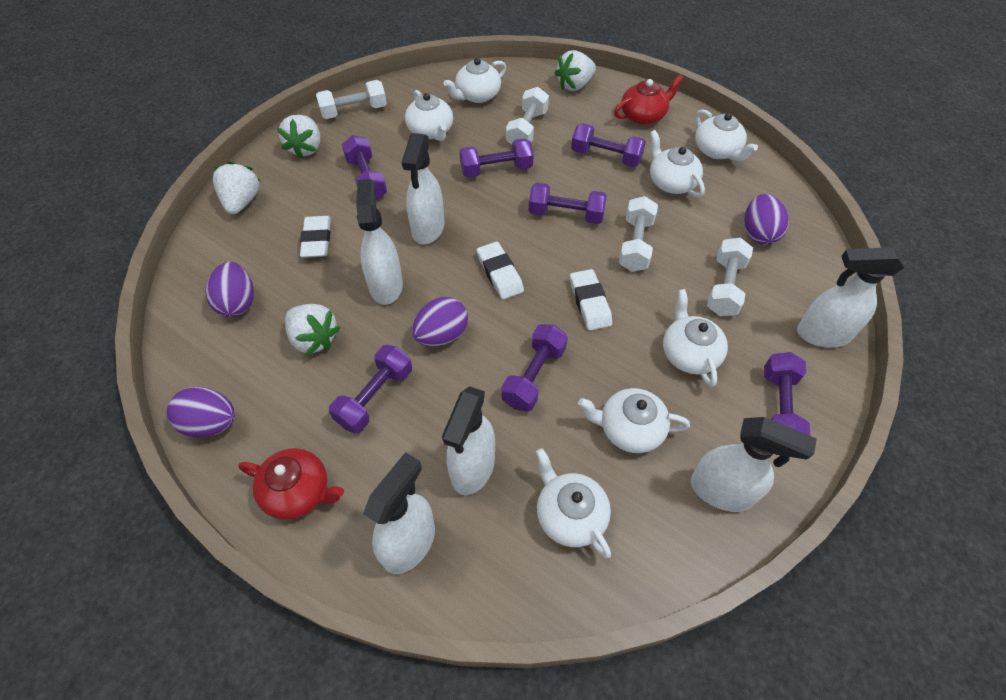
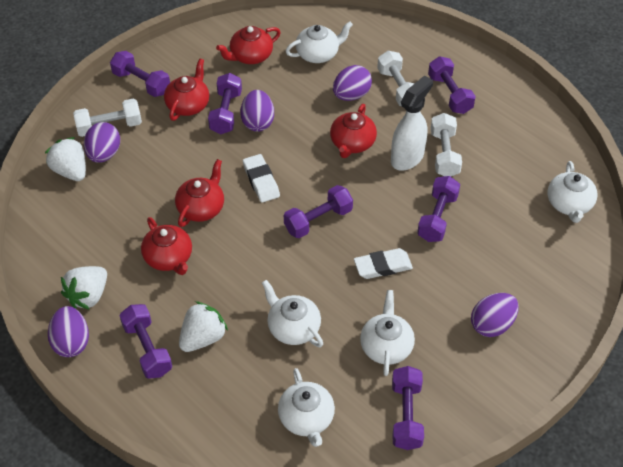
purple egg: [167,387,235,438] [206,262,254,317] [412,297,468,346] [744,194,789,245] = 4 -> [48,306,89,357] [84,122,120,163] [240,90,274,132] [333,65,372,101] [471,293,519,337] = 5
red teapot: [238,448,344,520] [614,75,683,125] = 2 -> [141,217,192,275] [164,59,209,121] [175,159,224,227] [216,26,281,64] [330,104,377,158] = 5
white dumbbell: [316,80,387,119] [506,87,549,145] [619,196,658,272] [707,238,753,316] = 4 -> [73,98,142,137] [377,51,415,106] [431,113,462,177] = 3
white eraser: [300,216,331,258] [477,242,524,300] [570,269,612,330] = 3 -> [243,154,280,203] [354,248,413,279] = 2
white spray bottle: [356,179,403,305] [363,452,435,574] [402,133,444,244] [442,386,495,495] [691,417,817,512] [797,247,904,347] = 6 -> [391,75,433,171] = 1
white strawberry: [213,161,260,214] [277,115,320,159] [285,304,341,356] [554,50,596,91] = 4 -> [45,137,86,181] [61,266,107,310] [179,301,228,352] = 3
white teapot: [405,90,453,141] [444,58,506,103] [536,448,611,558] [578,388,690,453] [650,130,705,197] [663,289,728,387] [695,109,758,161] = 7 -> [262,280,323,347] [278,368,335,447] [286,22,353,63] [360,290,415,376] [548,161,597,223] = 5

